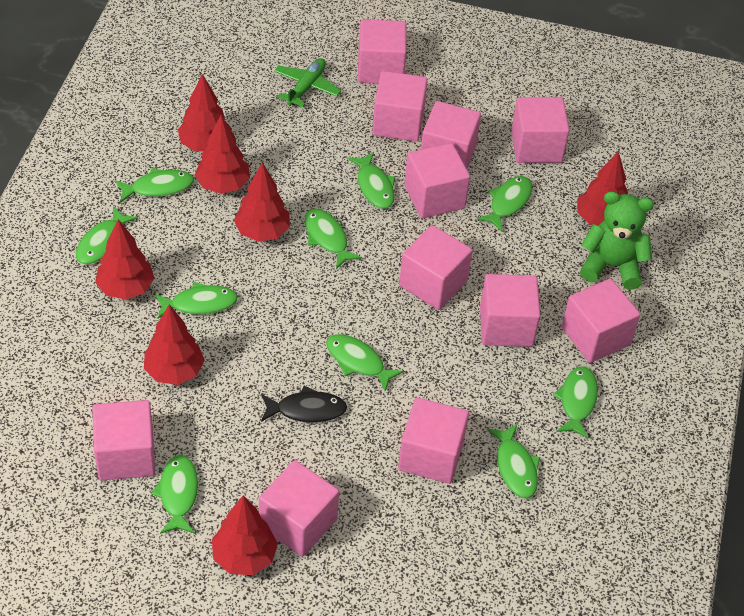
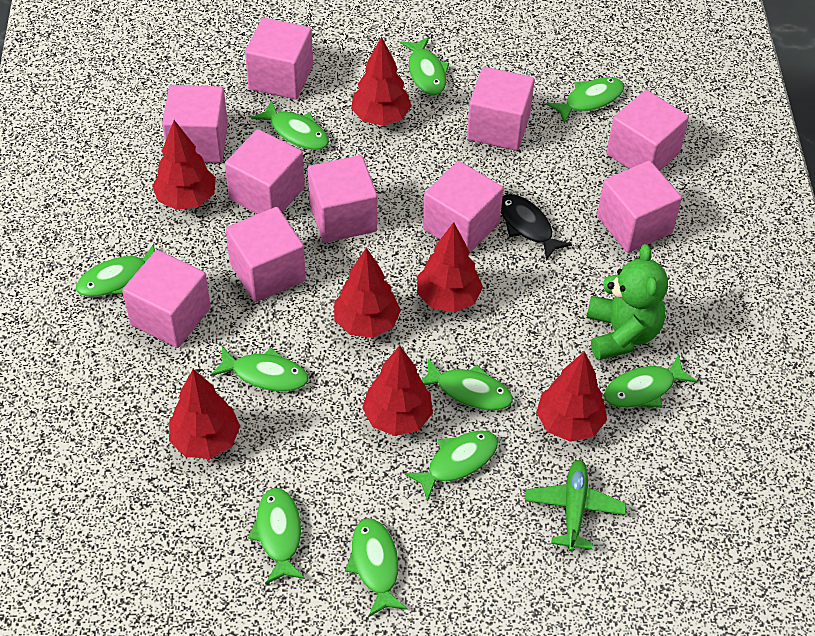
pink cube: [93,400,156,481] [259,460,339,557] [358,19,406,84] [372,71,428,142] [398,397,469,484] [399,225,473,310] [404,143,470,218] [421,101,481,169] [480,274,540,347] [511,97,569,163] [562,279,640,363] = 11 -> [122,250,211,348] [162,85,228,163] [225,129,305,214] [226,207,306,302] [245,17,313,99] [308,155,377,243] [423,161,503,254] [467,67,535,151] [597,161,682,253] [607,90,689,171] = 10

